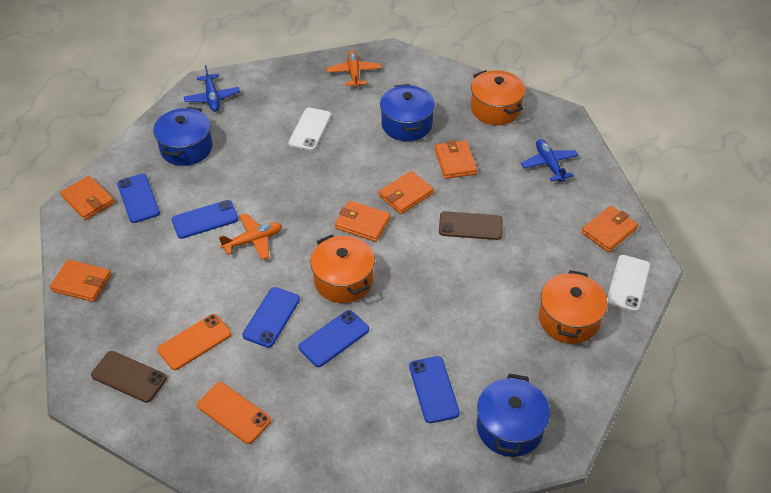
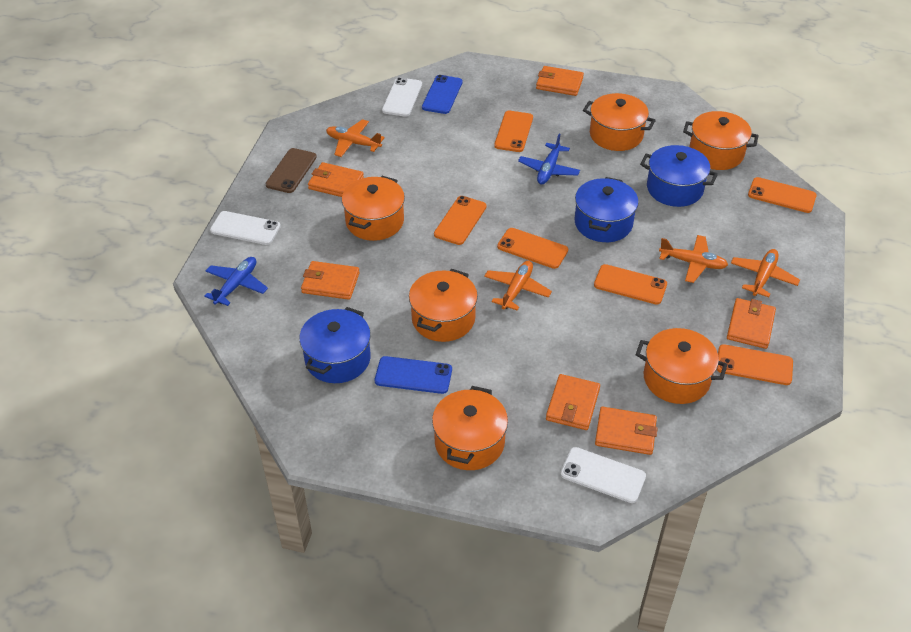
blue phone: [117,174,160,223] [172,200,238,239] [242,287,300,348] [299,310,369,367] [409,356,460,423] = 5 -> [375,356,452,394] [422,75,462,114] = 2
brown phone: [91,351,167,403] [439,211,503,240] = 2 -> [265,148,317,193] = 1
orange phone: [157,314,231,370] [197,382,271,444] = 2 -> [434,196,487,245] [494,111,533,152] [497,228,568,269] [594,264,667,304] [717,344,793,385] [748,177,817,213] = 6
orange plane: [219,213,282,260] [327,50,381,88] = 2 -> [326,119,385,157] [484,261,552,311] [659,235,728,283] [731,249,800,297] = 4
orange pot: [311,234,375,303] [471,70,525,125] [539,270,608,344] = 3 -> [342,176,405,241] [409,269,478,342] [432,386,508,470] [583,93,656,151] [635,328,728,404] [683,111,759,170] = 6
white phone: [288,108,331,151] [607,255,650,312] = 2 -> [210,211,281,245] [382,77,422,117] [560,447,646,503] = 3

